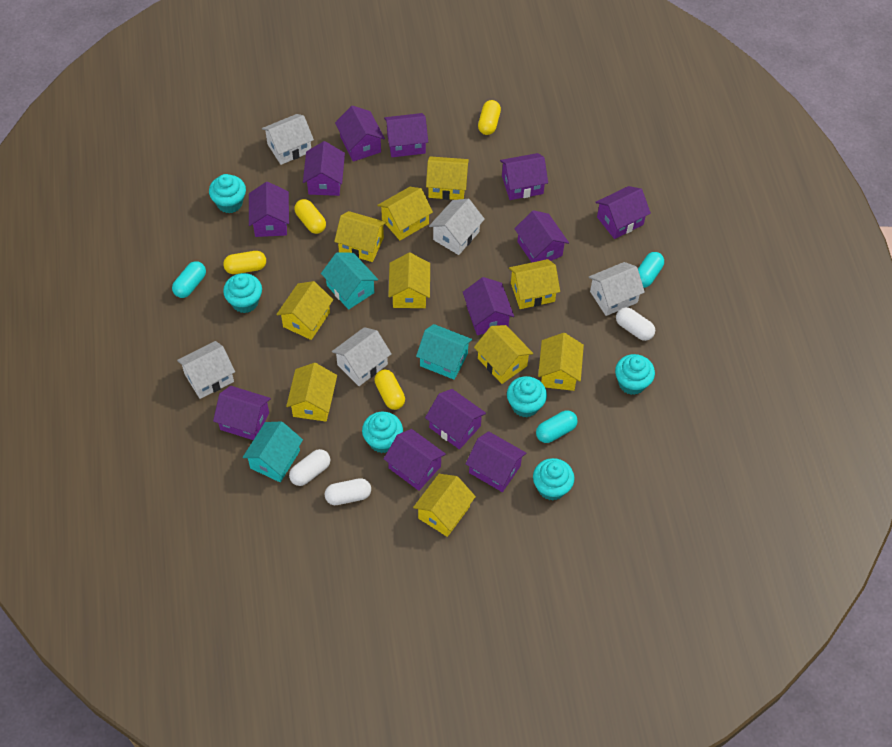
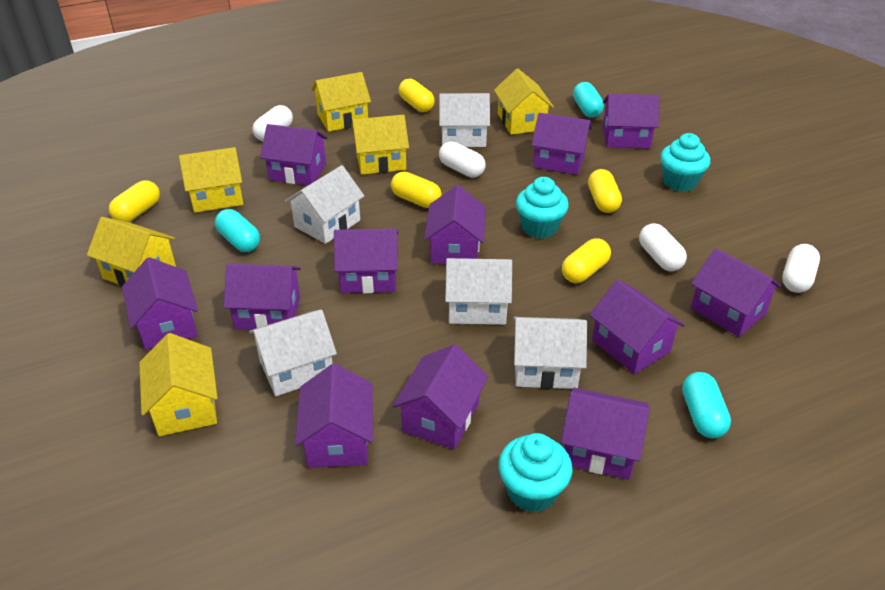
turquoise cupcake: [209,174,246,213] [223,273,262,313] [362,412,403,453] [507,376,547,417] [533,458,574,500] [615,354,655,395] = 6 -> [498,433,573,512] [516,177,569,239] [660,133,710,192] = 3
turquoise house: [243,421,303,482] [321,252,378,310] [416,324,472,380] = 3 -> none = 0
white capsule: [289,449,330,486] [325,478,371,505] [616,307,655,341] = 3 -> [252,105,293,141] [439,142,486,177] [639,223,687,271] [782,244,820,293] = 4
yellow capsule: [223,251,266,274] [294,199,326,234] [374,369,405,410] [478,100,501,135] = 4 -> [109,180,160,222] [391,172,442,208] [399,79,435,112] [562,239,611,283] [588,169,622,213] = 5
yellow house: [276,281,333,340] [286,363,337,422] [334,211,387,262] [377,187,433,240] [388,253,430,308] [413,474,476,537] [426,156,469,200] [474,325,533,384] [509,259,560,309] [538,333,584,391] = 10 -> [87,217,176,286] [139,333,218,436] [179,147,243,213] [311,72,371,132] [351,115,409,175] [494,69,554,135] = 6

